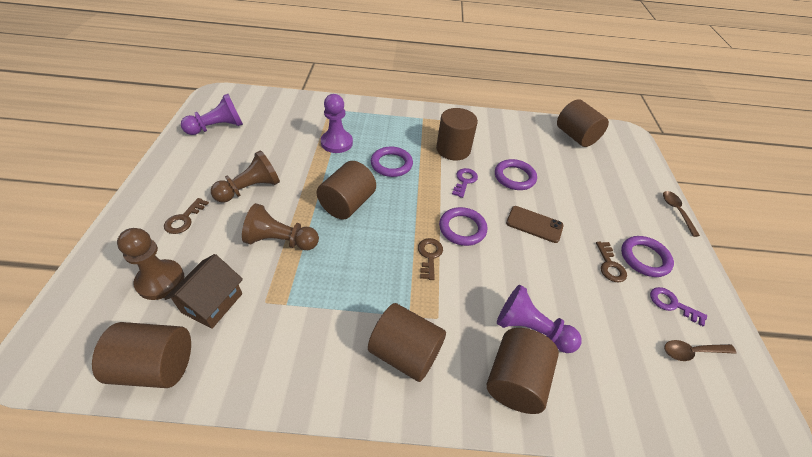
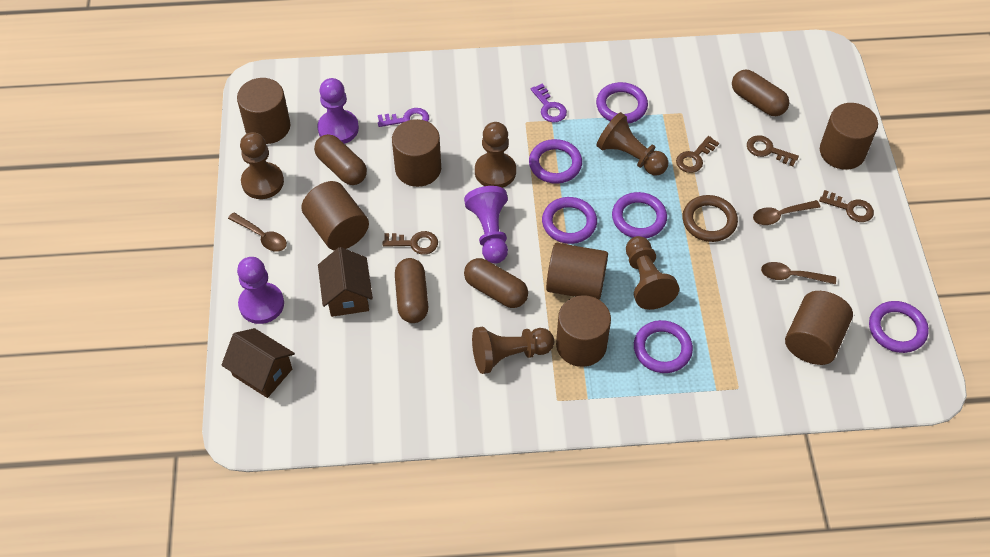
brown capsule: none = 0 -> [314,134,367,185] [395,258,428,323] [464,258,528,308] [732,70,789,116] = 4
brown cylinder: [92,322,191,388] [316,161,376,220] [368,303,446,382] [436,108,478,160] [487,328,559,414] [557,99,609,147] = 6 -> [237,78,290,144] [301,181,369,251] [392,119,441,187] [546,243,608,300] [556,295,611,367] [785,291,853,365] [820,103,878,170] = 7
brown house: [164,254,243,329] = 1 -> [221,328,295,398] [318,247,373,317] = 2
brown key: [164,198,209,234] [418,238,443,280] [596,242,627,282] = 3 -> [383,231,438,255] [676,136,719,173] [747,135,799,166] [819,190,874,222] = 4
brown pawn: [117,228,184,300] [211,150,280,203] [242,203,319,250] = 3 -> [240,132,284,199] [472,327,554,374] [475,122,516,188] [596,112,668,175] [626,236,679,310] = 5
brown phone: [506,206,564,243] = 1 -> none = 0
brown ring: none = 0 -> [682,195,738,242] = 1
brown spoon: [663,191,700,237] [664,340,737,361] = 2 -> [228,212,287,252] [753,200,821,225] [761,262,836,284] = 3
purple ring: [371,147,413,177] [439,207,487,246] [495,159,537,190] [621,236,674,277] = 4 -> [529,139,582,184] [542,197,597,244] [596,82,648,124] [612,192,667,238] [634,320,693,373] [869,301,929,353] = 6

